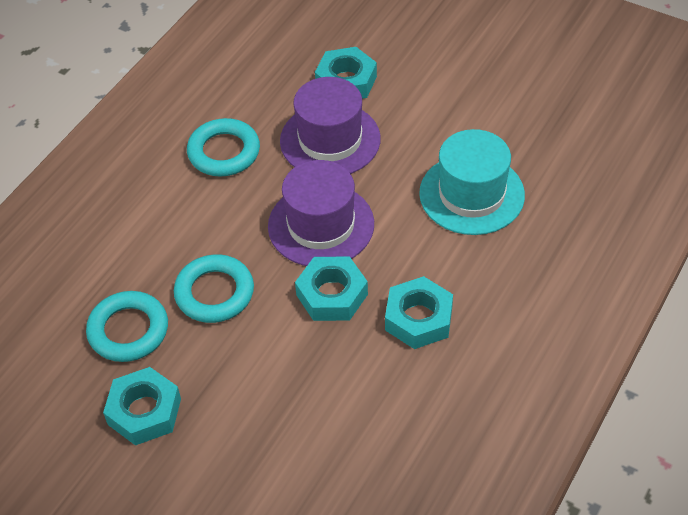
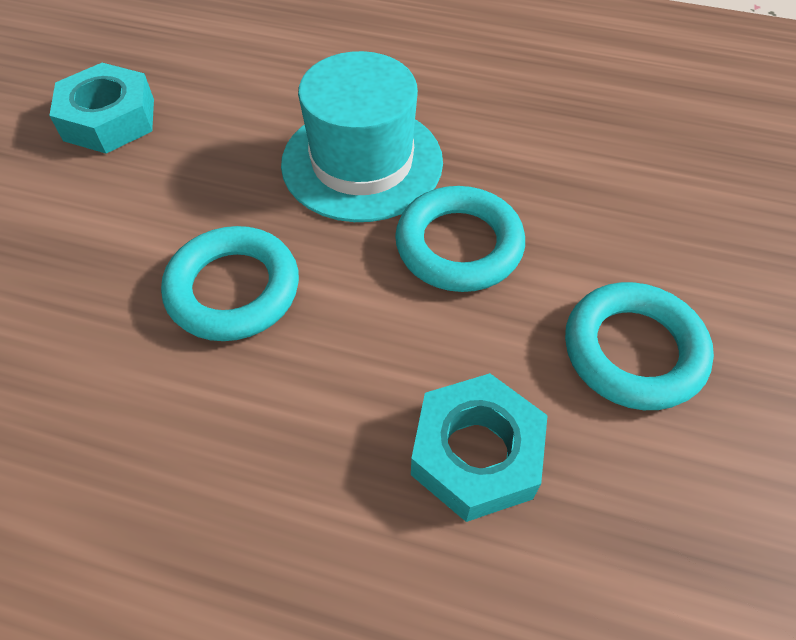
purple hat: [268,160,374,266] [280,77,381,174] = 2 -> none = 0
turquoise nut: [103,367,181,445] [295,256,368,321] [315,47,377,99] [385,276,453,349] = 4 -> [49,63,154,153] [411,373,548,522] = 2

